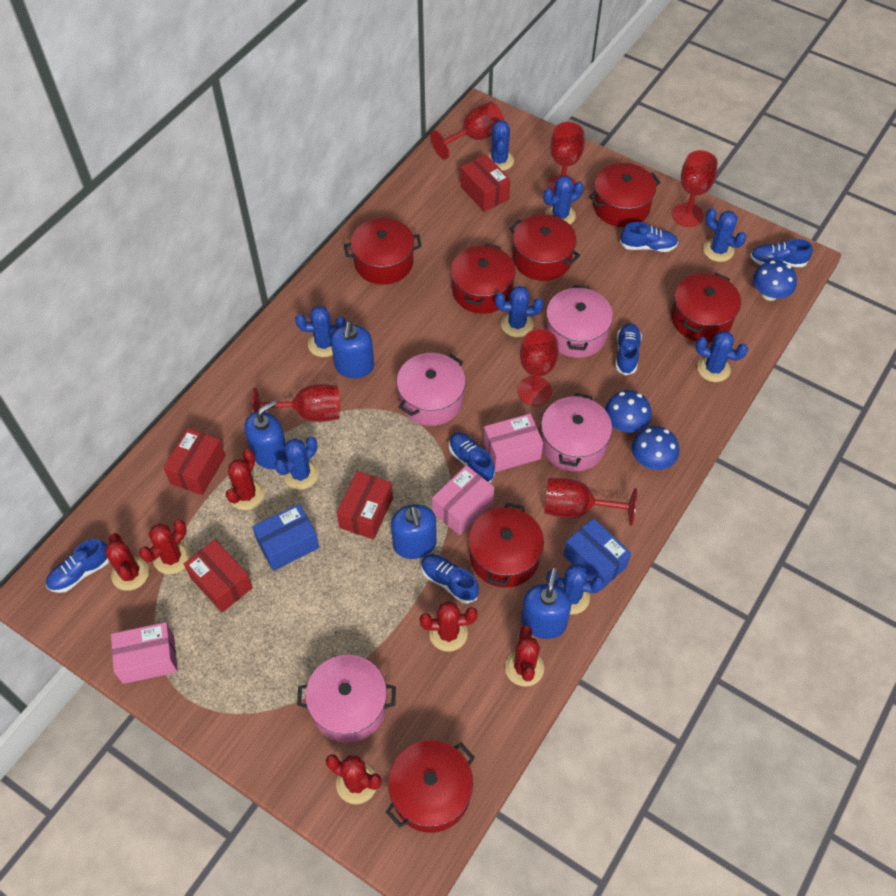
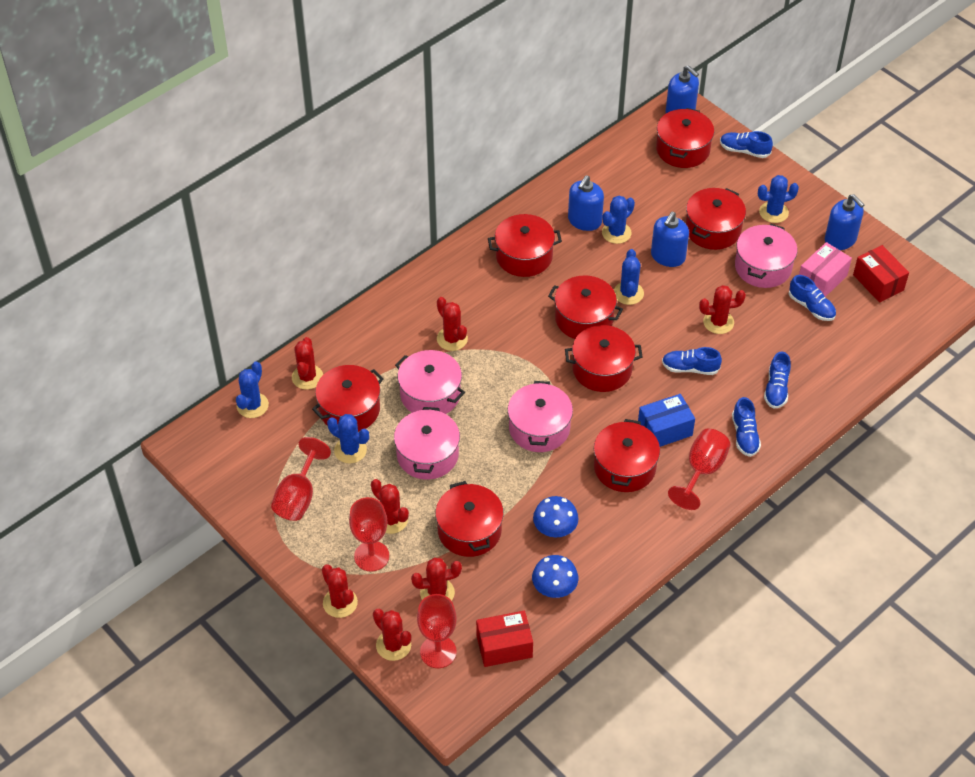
blue box: [252,504,320,571] [563,518,631,591] = 2 -> [638,394,695,447] = 1
blue cactus: [275,437,319,490] [295,306,346,357] [487,120,514,171] [495,286,543,337] [543,176,583,224] [547,564,604,615] [695,331,748,382] [703,208,746,262] = 8 -> [236,361,269,418] [327,414,369,463] [602,196,635,244] [614,249,644,305] [758,175,799,223] = 5
blue mushroom: [605,390,651,433] [632,426,679,470] [753,261,797,301] = 3 -> [532,555,578,598] [533,496,579,537] = 2
blue shoe: [46,539,109,593] [421,554,479,604] [449,432,495,483] [616,323,642,376] [620,222,678,252] [750,239,813,267] = 6 -> [662,347,722,375] [720,131,773,158] [732,397,761,457] [764,352,791,409] [789,275,836,321] = 5
pink box: [111,622,178,684] [432,465,494,535] [483,414,543,472] = 3 -> [799,242,852,297] = 1
red box: [163,428,225,495] [184,540,253,613] [337,471,393,540] [460,155,511,212] = 4 -> [476,611,533,667] [853,245,909,302] = 2
red cactus: [105,533,149,591] [139,520,190,574] [226,449,264,510] [326,754,382,804] [420,601,478,652] [505,625,544,687] = 6 -> [292,337,323,390] [322,565,358,618] [371,479,409,534] [373,609,411,661] [411,558,462,601] [437,297,468,351] [699,285,746,334] = 7
red goblet: [252,384,340,422] [430,102,504,160] [517,329,559,406] [544,478,637,526] [547,122,585,195] [672,150,718,227] = 6 -> [271,437,331,521] [349,497,389,572] [417,594,457,668] [668,429,731,510] = 4
red pot: [344,218,422,285] [386,740,475,833] [451,244,516,314] [468,503,544,588] [509,214,580,281] [589,163,661,227] [671,273,741,342] = 7 -> [312,365,384,432] [435,481,504,557] [488,214,562,277] [548,275,623,339] [565,325,643,392] [594,419,660,492] [656,108,714,168] [686,188,746,250] = 8

